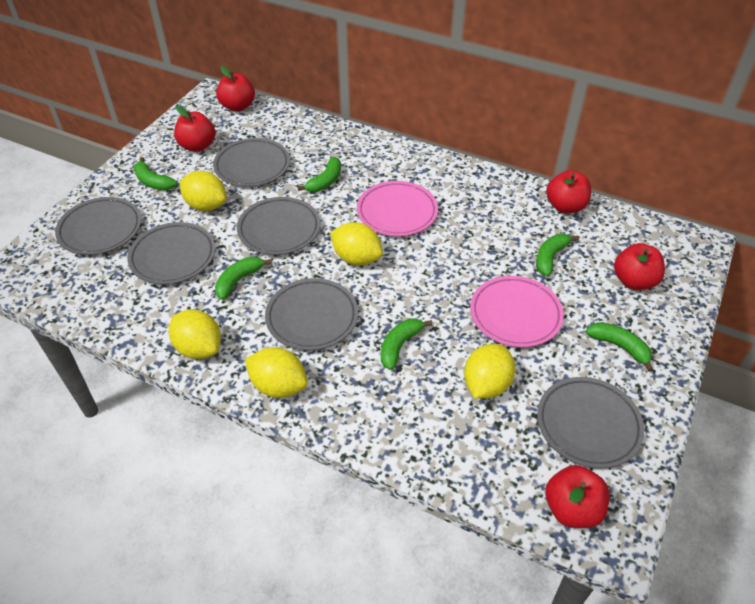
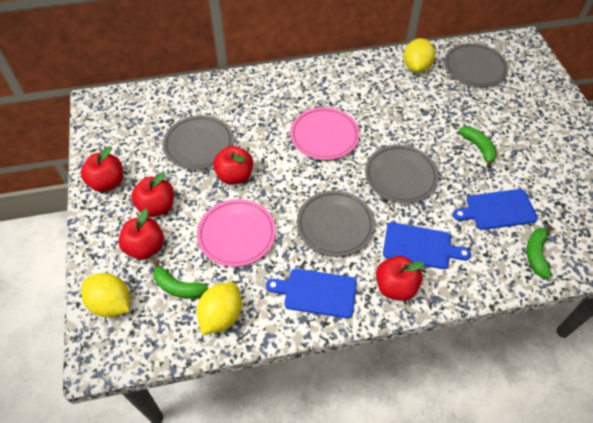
blue cutting board: none = 0 -> [266,269,357,318] [383,222,471,269] [453,189,538,230] = 3
green banana: [134,157,177,191] [215,256,272,300] [297,157,341,192] [381,319,432,370] [536,234,579,276] [586,322,653,372] = 6 -> [153,260,208,299] [459,126,497,168] [527,226,553,278] = 3
grey plate: [55,197,141,255] [127,222,215,284] [213,138,290,187] [237,197,320,255] [265,278,358,350] [537,377,644,469] = 6 -> [163,115,234,169] [297,190,375,256] [365,145,439,203] [444,43,508,87] = 4
yellow lemon: [169,309,221,359] [180,171,226,211] [245,347,308,398] [330,222,383,265] [464,344,515,399] = 5 -> [81,273,130,318] [197,282,242,335] [404,38,435,73] = 3

